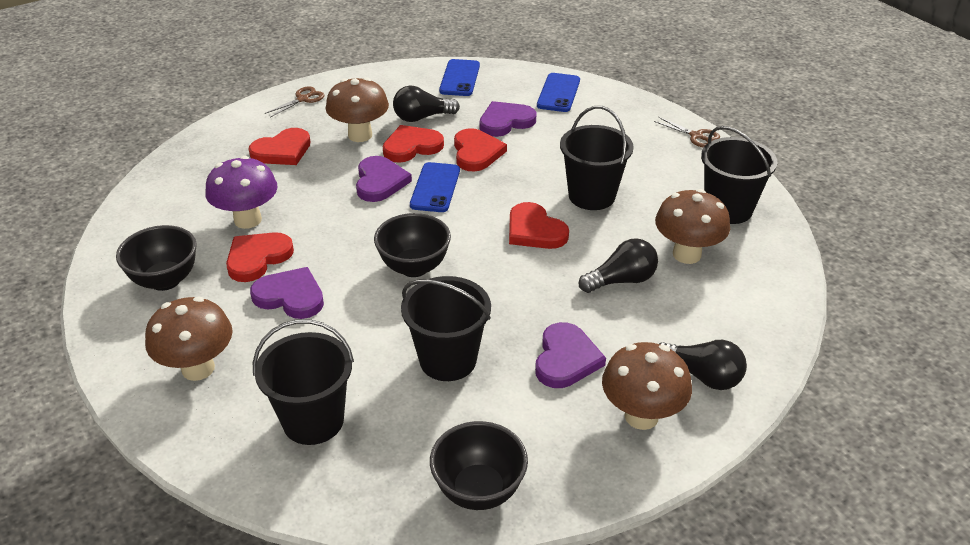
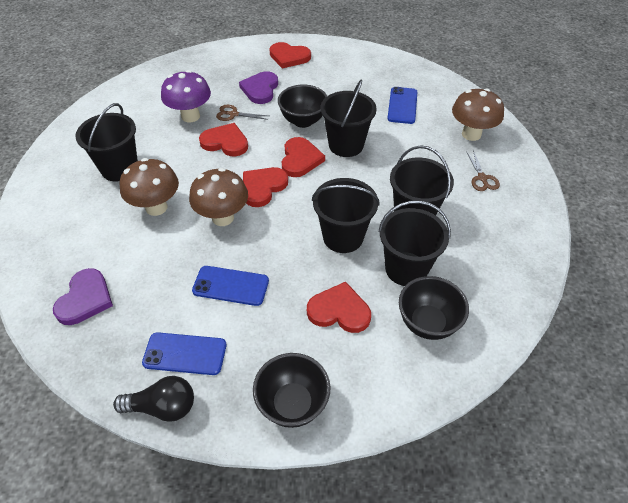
black bucket: [253,319,354,445] [401,276,491,381] [560,106,634,210] [701,126,777,224] = 4 -> [75,103,138,182] [312,178,380,253] [320,80,377,157] [378,200,451,286] [390,145,454,215] = 5
black light bulb: [393,86,460,122] [579,238,658,293] [659,340,747,390] = 3 -> [113,376,194,422] = 1
brown mushroom: [145,297,232,381] [326,78,389,142] [602,342,692,430] [655,189,730,264] = 4 -> [120,158,179,216] [189,168,248,226] [452,88,504,141] = 3
purple heart: [250,267,324,319] [356,156,412,202] [480,101,537,137] [535,322,606,388] = 4 -> [53,268,113,325] [239,71,278,104] = 2

